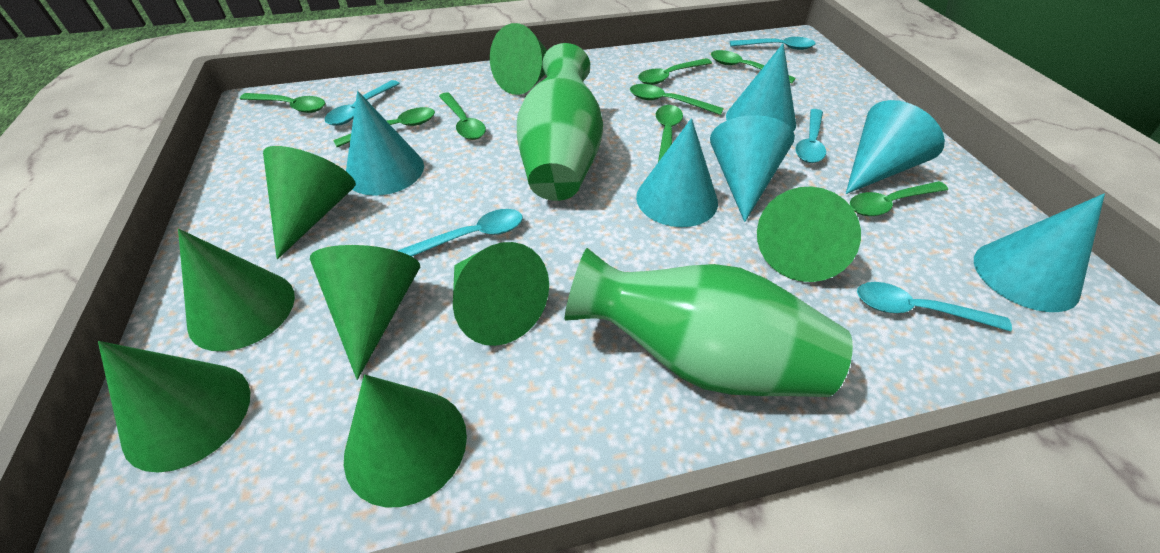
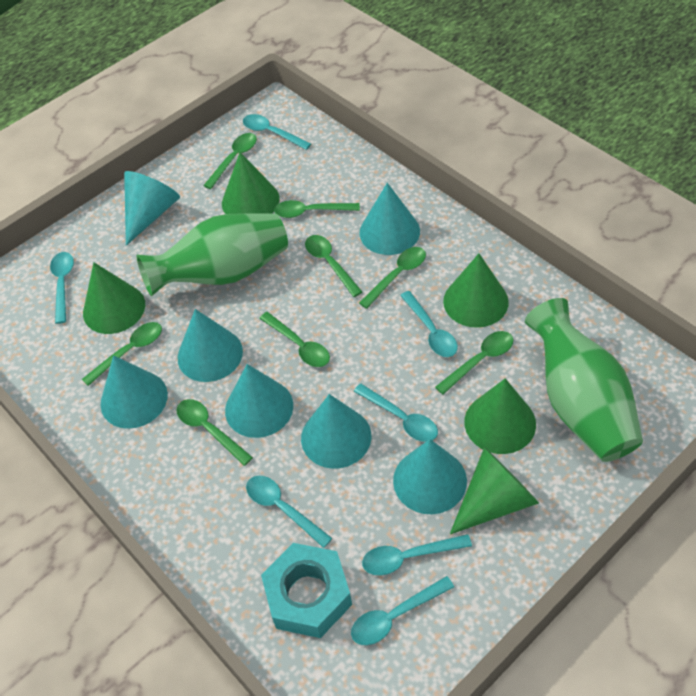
green cone: [98,341,250,473] [178,229,295,351] [263,146,355,259] [310,245,420,380] [344,375,467,507] [453,242,549,346] [490,23,548,95] [757,187,861,282] = 8 -> [83,263,145,334] [222,152,280,214] [443,254,509,328] [450,447,539,534] [464,378,536,454] = 5
turquoise cone: [346,91,424,196] [636,118,718,227] [710,115,795,222] [726,43,796,132] [846,100,945,194] [974,194,1105,312] = 6 -> [101,356,168,429] [124,171,180,246] [178,309,243,382] [225,364,293,438] [301,394,371,469] [359,183,420,255] [393,439,467,514] = 7
turquoise nut: none = 0 -> [261,543,352,638] = 1
turquoise spoon: [324,80,400,126] [398,209,523,256] [730,37,815,50] [796,109,826,163] [857,282,1012,331] = 5 -> [50,252,74,324] [243,114,311,150] [246,476,332,548] [351,576,454,645] [353,383,438,442] [362,534,472,576] [400,291,458,357] = 7

